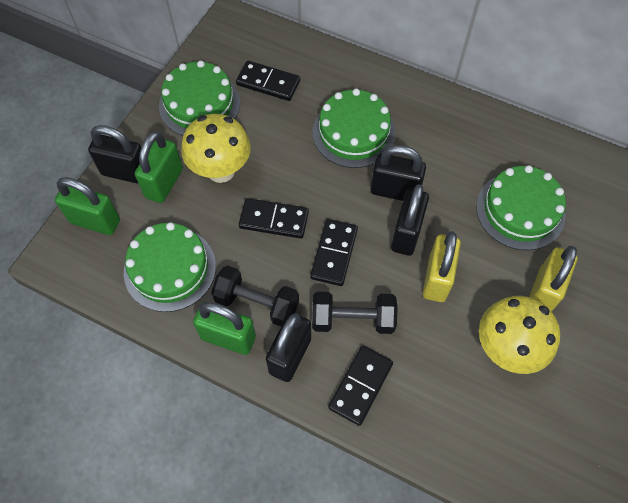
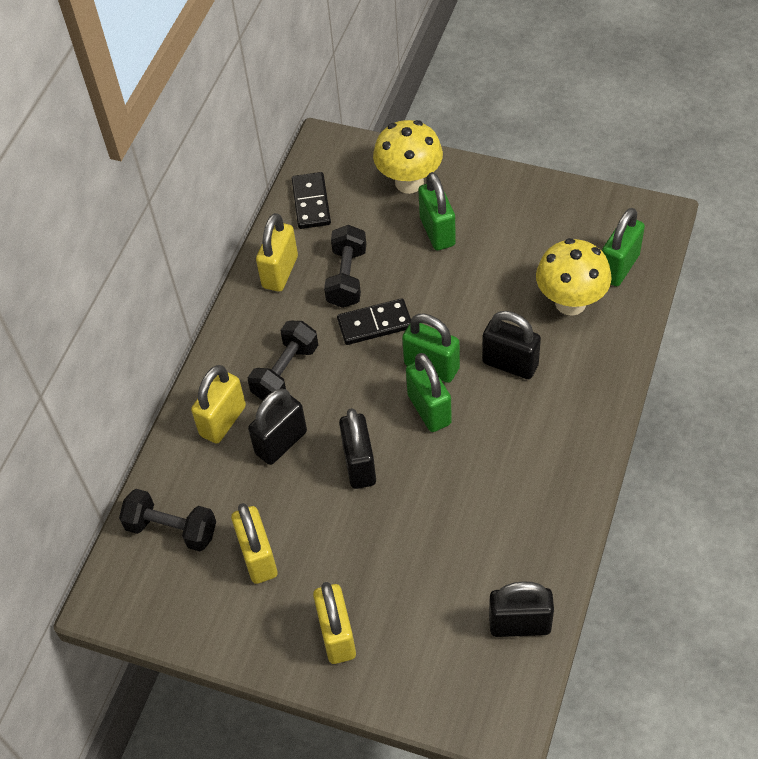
black domino: [236,61,300,101] [239,198,309,239] [310,219,358,286] [328,346,393,426] = 4 -> [292,172,331,229] [337,298,411,345] = 2
black dumbbell: [211,265,299,326] [312,292,397,334] = 2 -> [119,489,216,551] [248,321,318,401] [324,225,366,308] = 3
green cake: [124,222,216,312] [159,60,240,136] [313,88,396,168] [476,165,566,250] = 4 -> none = 0
green padlock: [55,177,120,235] [135,131,183,203] [193,302,256,355] = 3 -> [402,314,460,383] [406,353,452,432] [418,172,456,250] [602,208,645,287] = 4
yellow padlock: [423,231,461,302] [529,246,578,311] = 2 -> [191,365,246,444] [231,503,277,584] [256,213,298,292] [313,582,356,664] = 4

